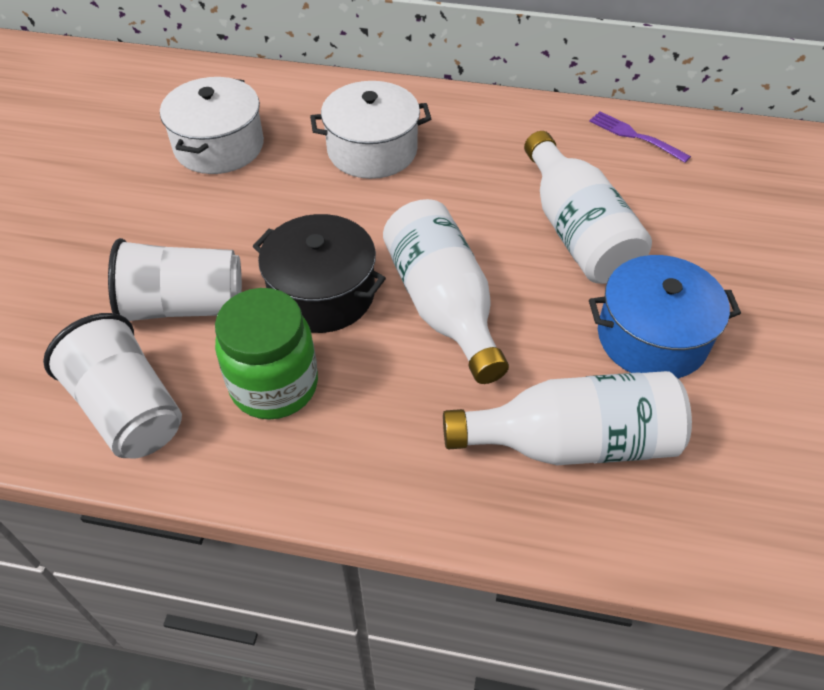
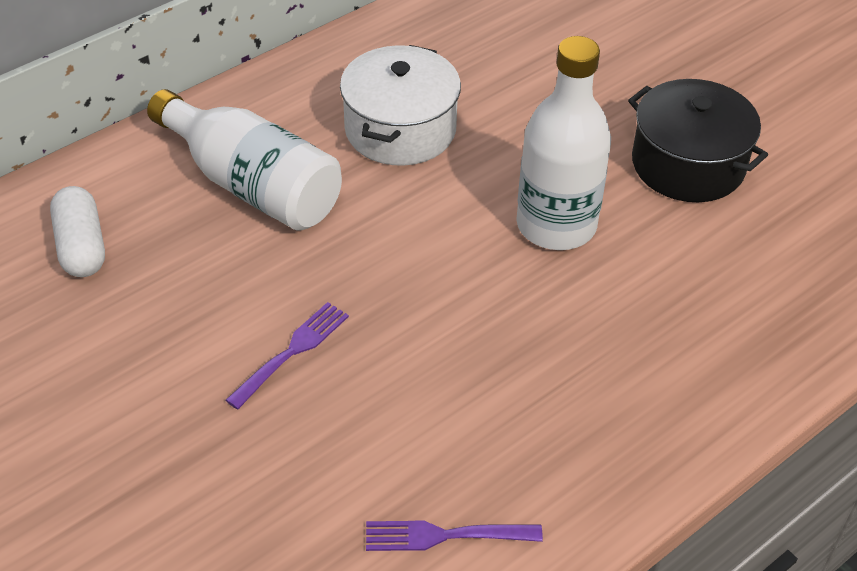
blue pot: [589,255,741,379] = 1 -> none = 0
green jar: [215,288,318,420] = 1 -> none = 0
purple fork: [589,111,691,163] = 1 -> [226,302,349,409] [366,521,543,551] = 2
white bottle: [383,199,509,384] [443,371,692,465] [524,131,652,284] = 3 -> [147,89,342,230] [516,36,611,250] = 2
white capsule: none = 0 -> [50,186,105,277] = 1
white cup: [43,313,182,459] [108,238,242,321] = 2 -> none = 0
white pot: [160,77,264,174] [310,81,431,179] = 2 -> [340,45,461,166] = 1

